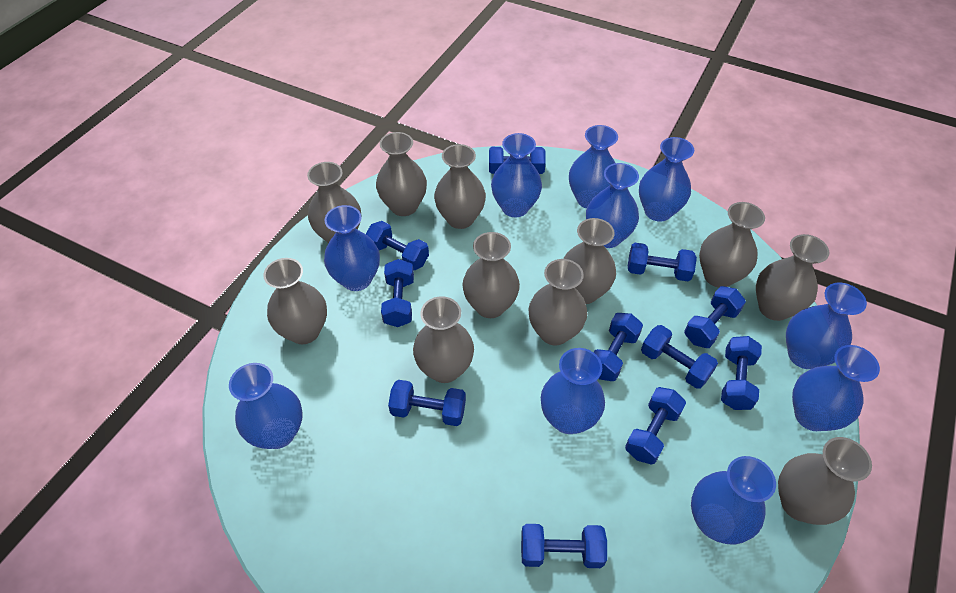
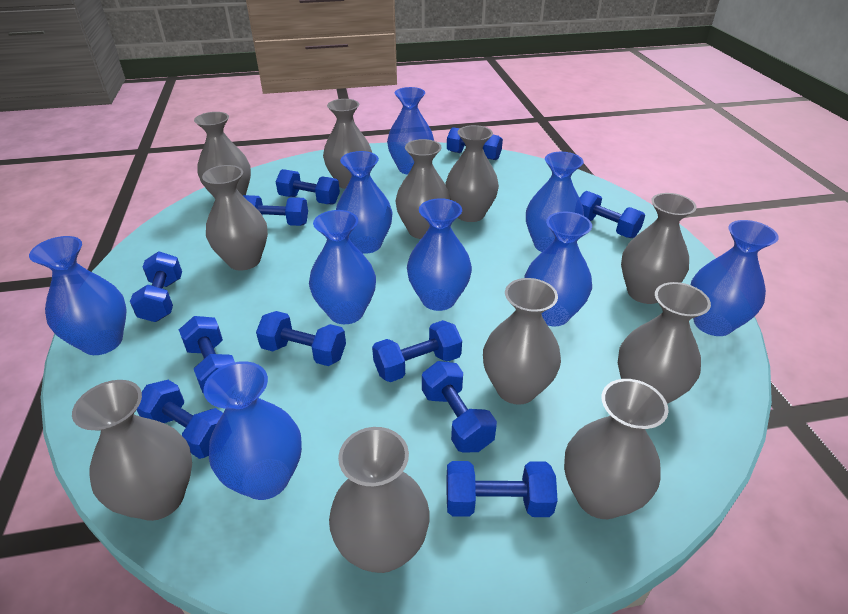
blue vase: [229,363,302,449] [324,205,380,291] [491,133,542,217] [541,348,605,434] [569,125,618,208] [586,163,639,248] [639,137,694,222] [691,456,776,545] [786,283,867,369] [792,345,880,431] = 10 -> [29,236,127,355] [203,361,302,500] [309,210,376,324] [336,151,393,254] [387,87,434,175] [407,198,472,311] [524,212,592,326] [526,152,584,252] [691,220,779,336] = 9

